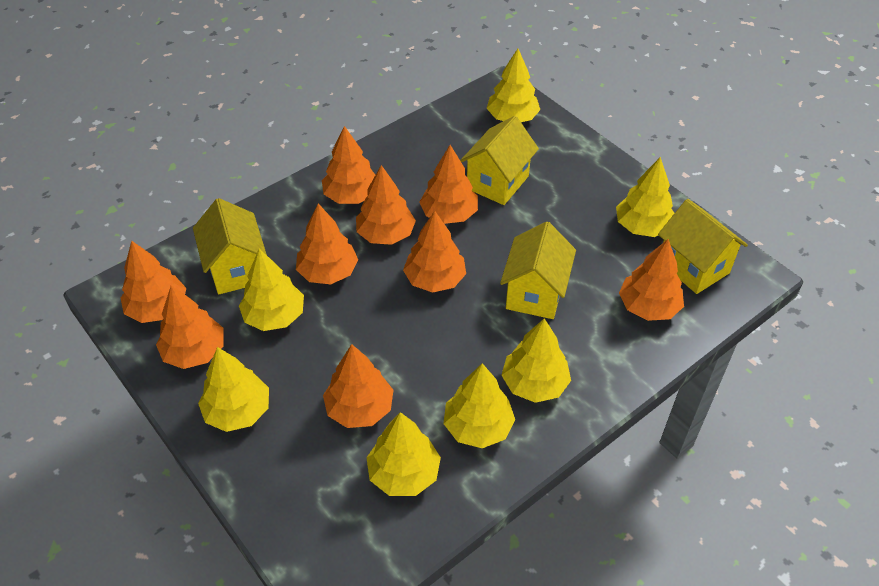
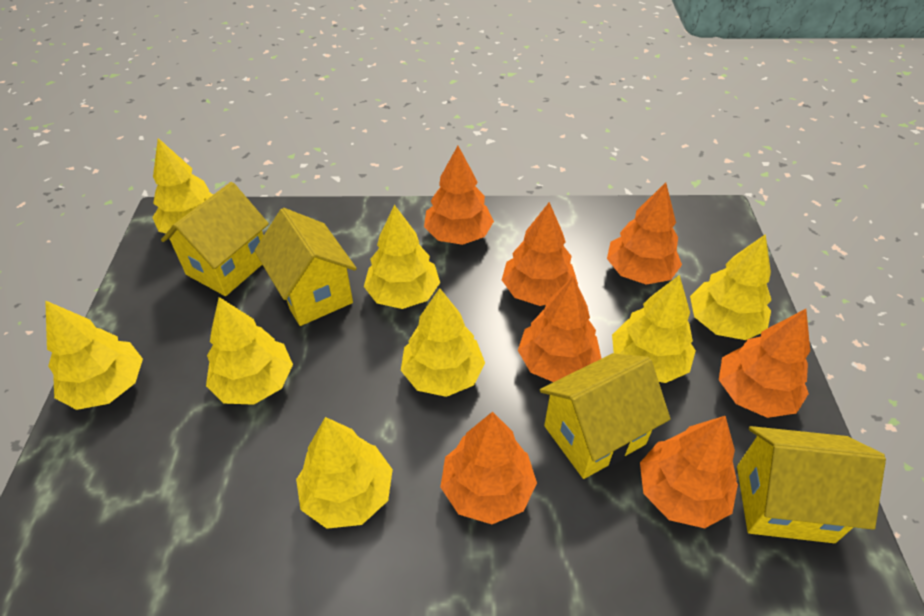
orange tree: [121,241,186,323] [156,285,224,369] [296,203,358,284] [322,126,375,204] [323,344,394,428] [356,165,416,245] [403,211,466,293] [419,145,478,224] [619,239,684,321] = 9 -> [424,146,494,245] [440,412,537,524] [502,202,578,306] [518,276,602,382] [607,182,682,285] [640,416,738,528] [719,309,810,418] = 7
yellow tree: [198,347,269,432] [239,249,304,331] [366,412,441,496] [443,363,515,448] [487,49,540,122] [501,318,571,403] [616,157,674,237] = 7 -> [45,300,143,410] [152,138,213,234] [206,297,293,405] [296,417,393,529] [364,205,440,309] [401,288,485,397] [612,275,696,383] [690,234,771,340] = 8

